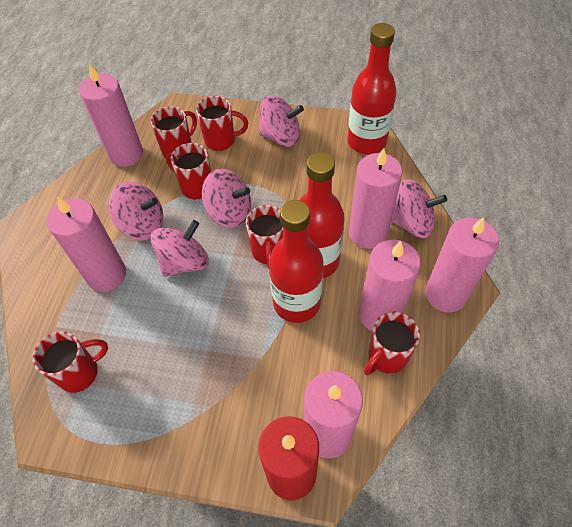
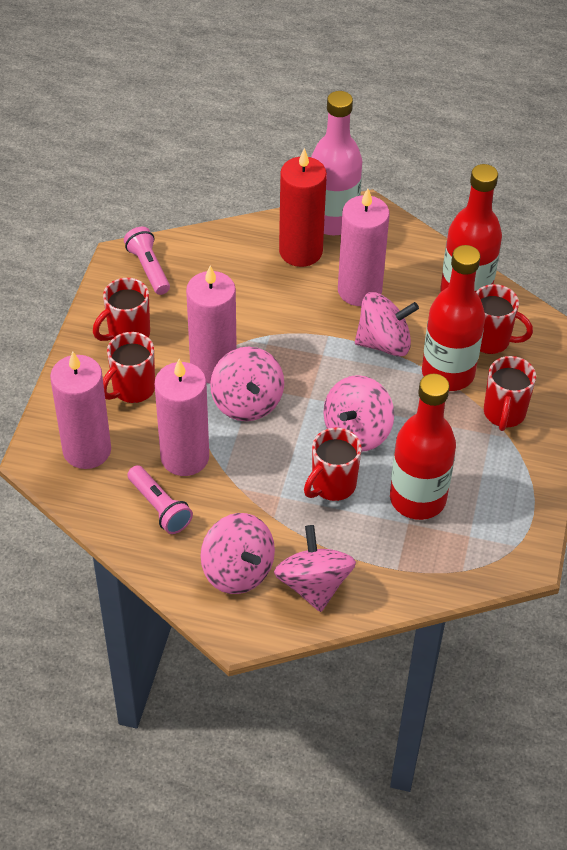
pink bottle: none = 0 -> [311,91,362,235] = 1
pink candle: [47,196,126,292] [79,64,143,167] [304,371,363,458] [349,148,403,249] [359,240,421,331] [425,217,499,312] = 6 -> [50,352,111,469] [155,359,209,476] [186,266,237,383] [338,188,389,306] = 4
pink flashlight: none = 0 -> [124,227,170,295] [127,465,193,534] = 2
red mug: [32,331,108,393] [150,106,197,159] [166,143,211,199] [196,96,248,151] [246,205,283,269] [364,312,420,375] = 6 -> [93,278,150,341] [103,332,155,403] [304,428,362,501] [476,284,533,354] [484,356,536,431] = 5

